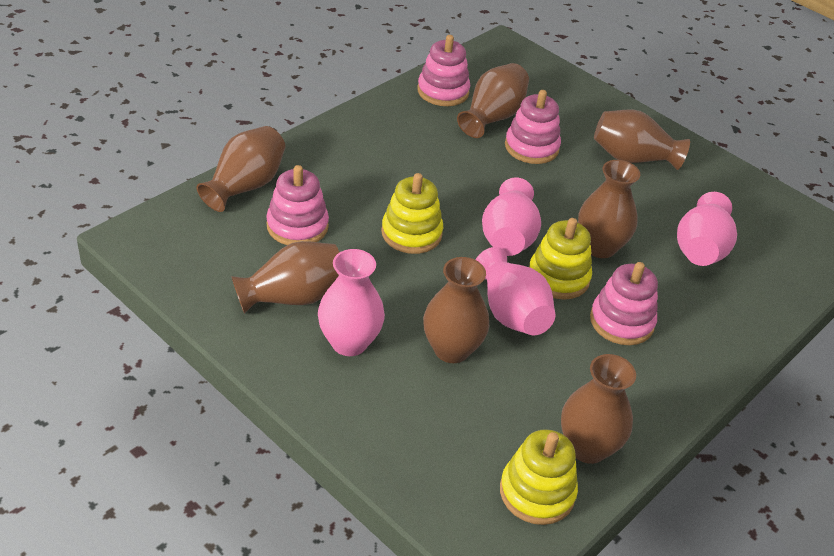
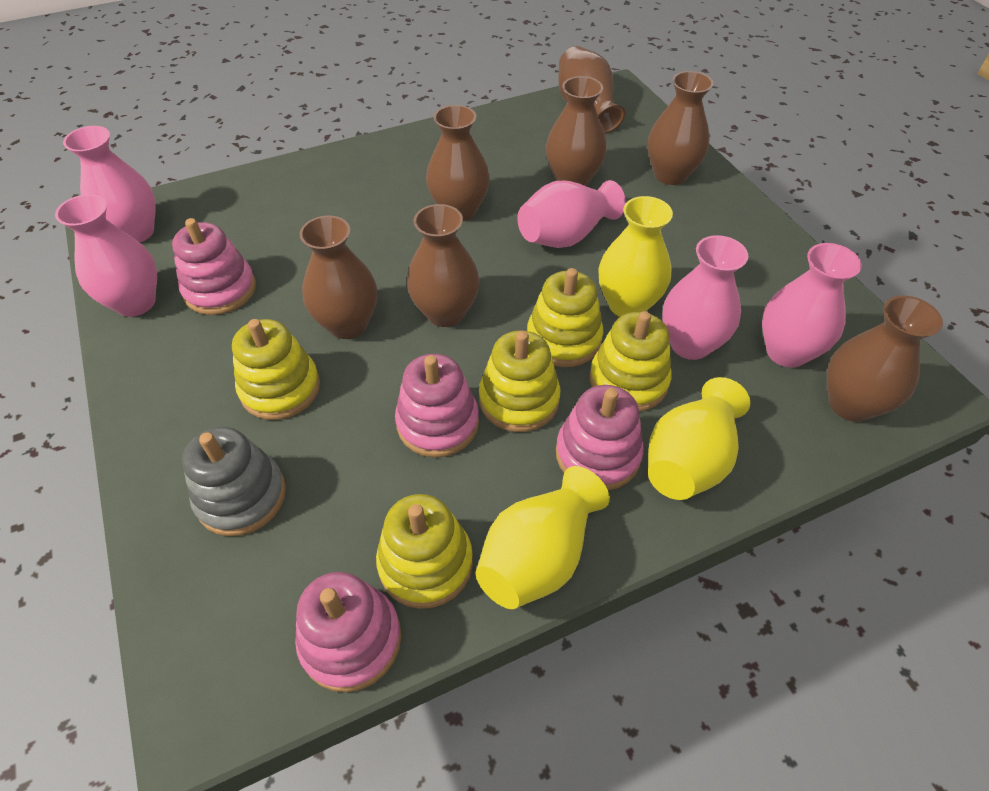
grey stacking toy: none = 0 -> [182,427,286,536] = 1
pink vase: [318,249,385,356] [476,247,556,335] [482,177,541,256] [677,192,737,266] = 4 -> [55,194,157,317] [63,126,155,242] [517,180,626,248] [663,235,748,360] [762,243,862,368] = 5
yellow stacking toy: [381,173,443,254] [500,429,578,525] [529,218,592,300] = 3 -> [232,319,320,420] [376,494,473,609] [479,330,560,432] [527,268,603,367] [590,311,672,412] = 5
yellow vase: none = 0 -> [476,466,610,609] [598,196,673,317] [648,377,750,500] = 3

